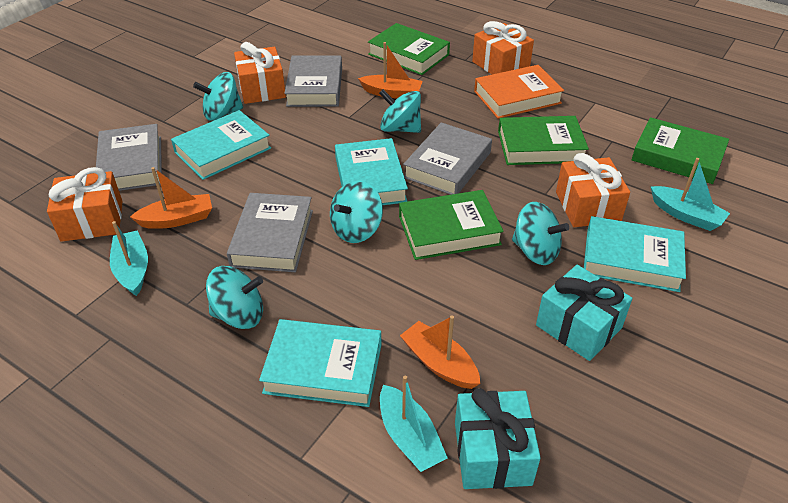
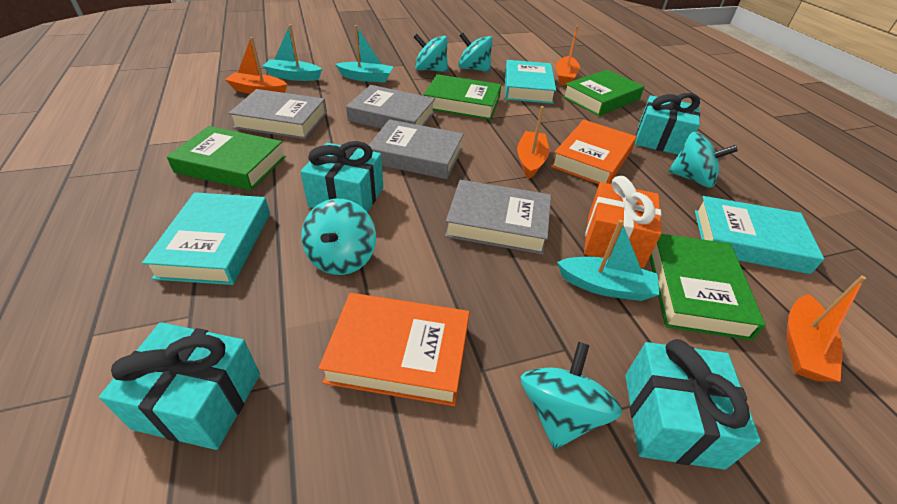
orange boat: [130,167,212,229] [358,42,423,98] [400,315,481,389] = 3 -> [225,37,287,94] [517,106,549,179] [556,26,580,86] [786,276,866,382] = 4
orange book: [474,65,564,119] = 1 -> [319,293,469,406] [551,120,637,184] = 2
orange gift: [47,167,123,242] [234,42,286,104] [472,21,534,74] [556,153,630,227] = 4 -> [584,176,661,268] = 1
turquoise book: [171,110,271,180] [259,319,382,407] [335,138,408,205] [584,216,686,292] = 4 -> [142,192,270,285] [505,60,556,104] [695,196,824,274] = 3
turquoise gift: [455,388,541,489] [536,265,632,361] = 2 -> [99,322,260,450] [300,141,383,213] [625,339,761,470] [635,93,700,155] = 4

